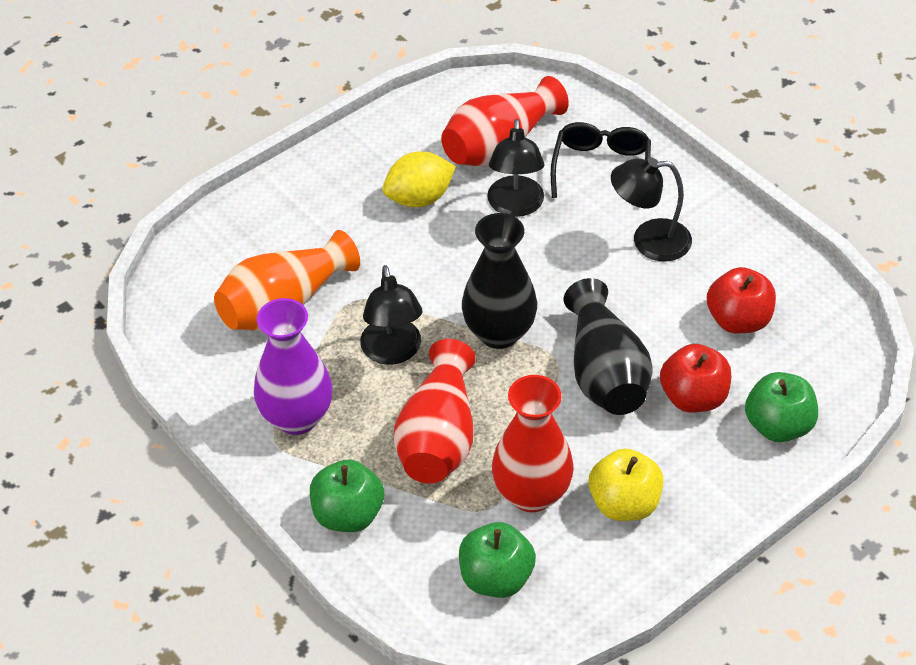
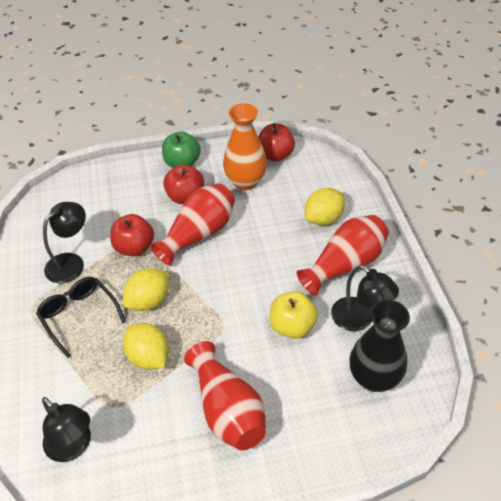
black vase: [462,213,537,349] [564,278,653,415] = 2 -> [350,300,410,392] = 1
green apple: [310,460,384,532] [459,522,536,598] [745,372,818,442] = 3 -> [162,131,201,168] = 1
purple vase: [254,298,332,435] = 1 -> none = 0
red apple: [660,344,731,413] [707,267,776,334] = 2 -> [110,214,154,256] [163,164,204,204] [258,123,295,162] = 3
yellow lemon: [383,152,456,207] = 1 -> [123,268,169,311] [123,323,169,370] [305,188,345,225] = 3

